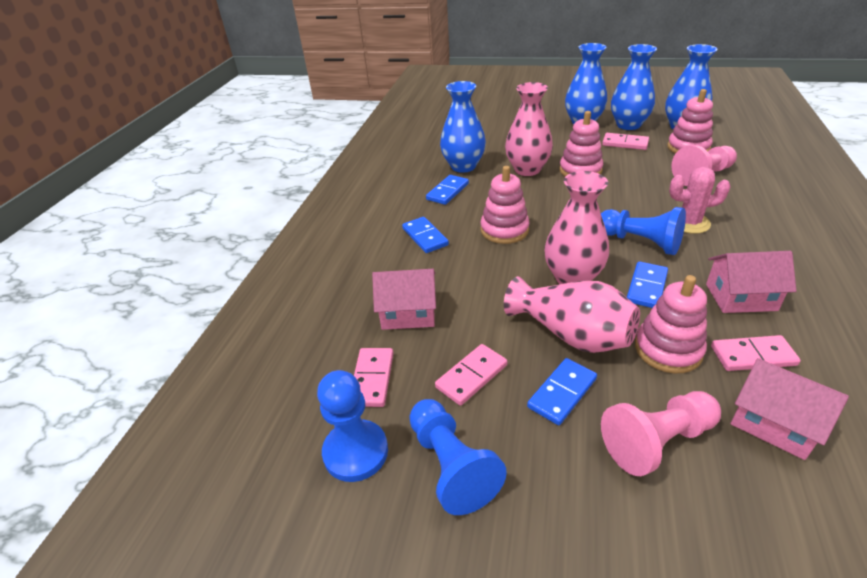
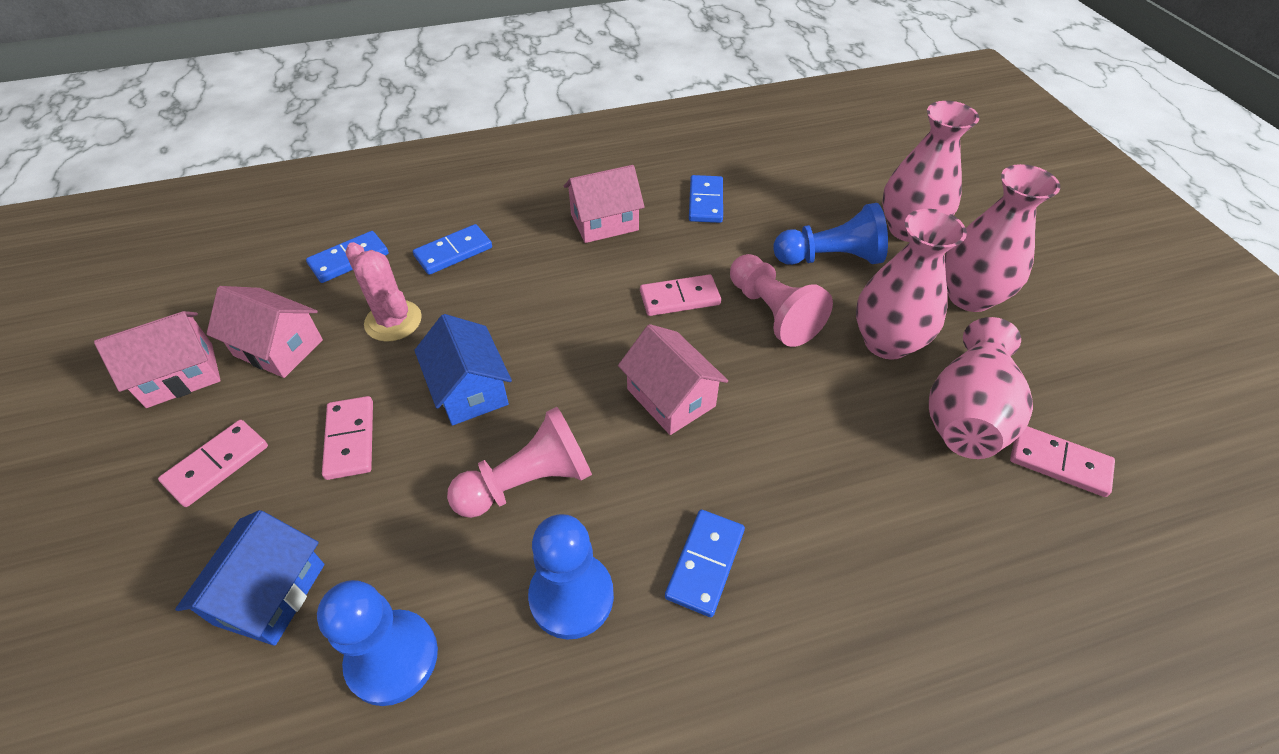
blue house: none = 0 -> [175,510,324,646] [414,314,512,426] = 2
blue vase: [440,81,486,173] [565,43,607,124] [611,44,657,130] [665,44,717,129] = 4 -> none = 0
pink house: [372,269,436,330] [706,251,797,313] [731,358,849,460] = 3 -> [94,311,221,408] [206,286,323,378] [564,165,645,243] [618,324,728,435] = 4
pink stacking toy: [481,166,530,244] [559,111,603,177] [635,275,707,373] [667,89,713,153] = 4 -> none = 0
pink vase: [504,276,640,353] [505,82,553,176] [544,171,609,284] = 3 -> [856,209,967,360] [882,101,979,242] [929,317,1033,459] [945,164,1060,312] = 4

